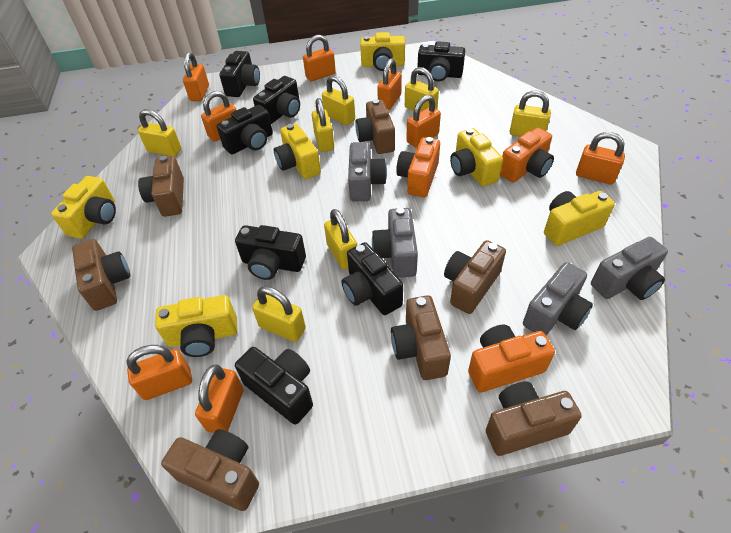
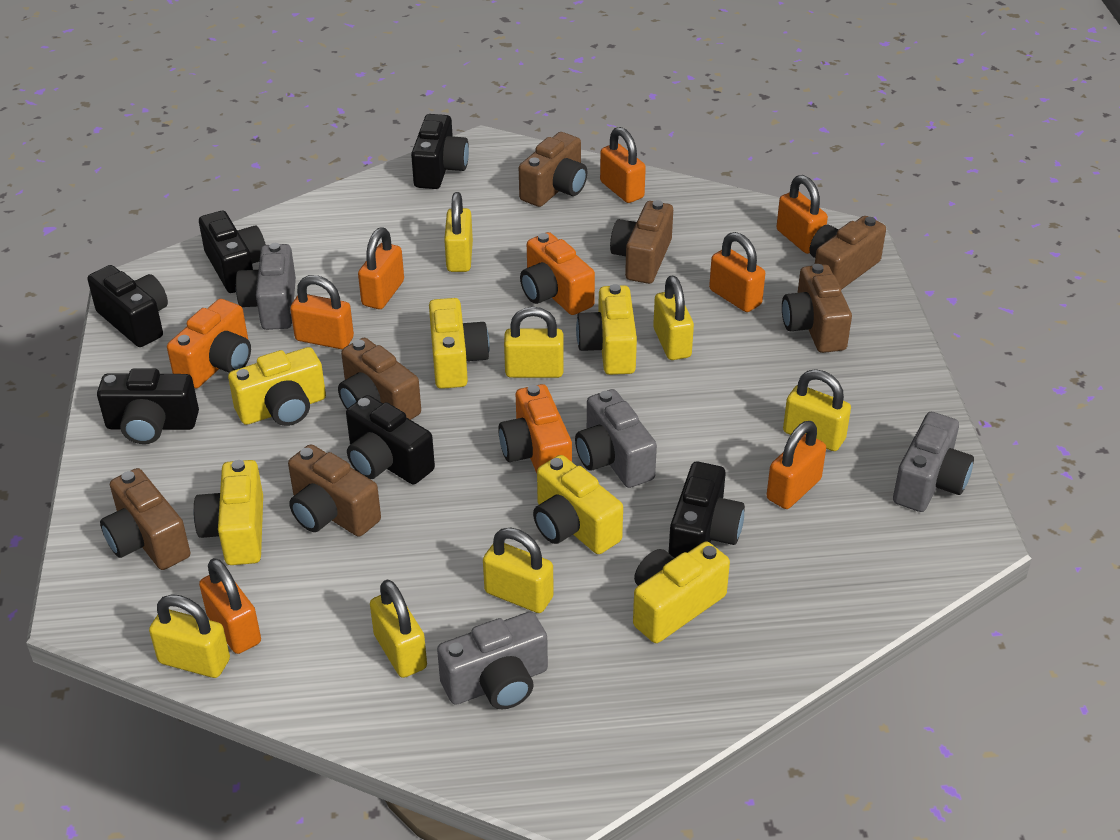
black camera: [217,105,273,154] [219,51,260,97] [235,225,306,280] [235,347,313,425] [253,76,300,124] [342,242,403,315] [417,41,465,81] = 7 -> [88,265,168,347] [97,368,199,444] [199,211,266,293] [346,395,435,484] [411,114,469,189] [669,462,745,558] = 6
orange padlock: [126,345,192,400] [183,52,209,101] [195,365,244,433] [201,91,236,142] [303,35,336,81] [377,58,402,110] [406,95,441,147] [576,132,625,184] = 8 -> [199,558,261,654] [290,275,354,349] [358,227,404,309] [600,127,646,203] [709,232,765,312] [767,421,826,509] [776,175,828,254] = 7

